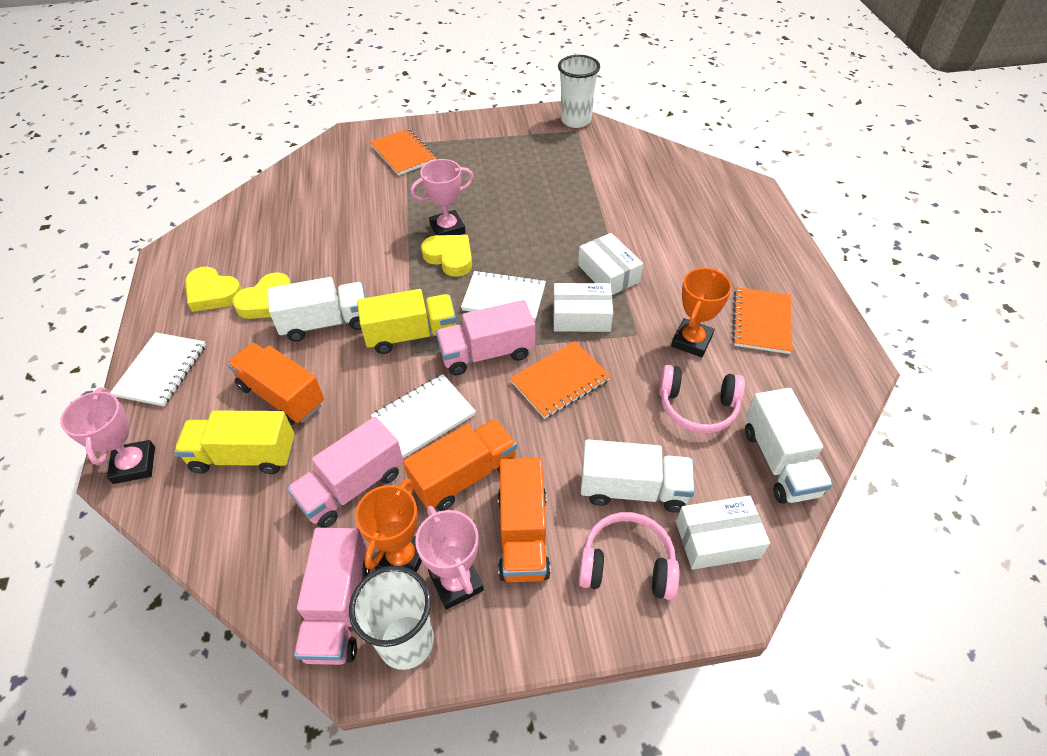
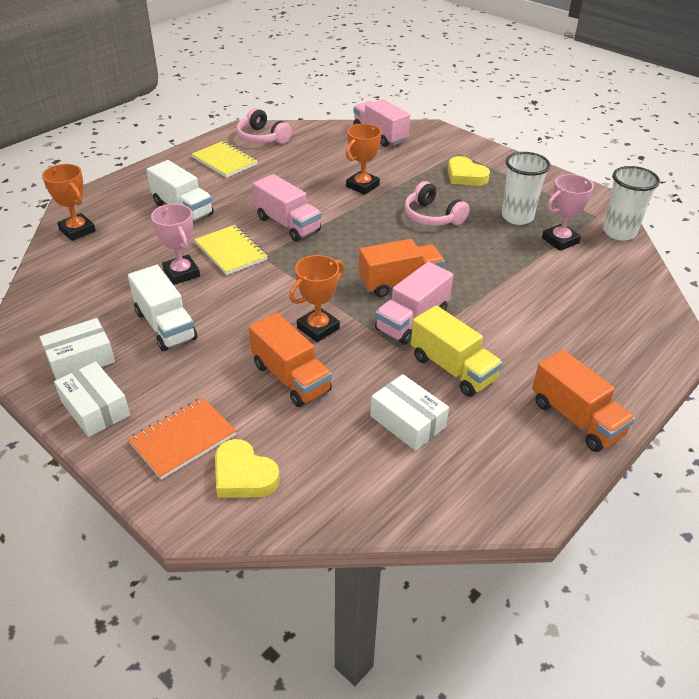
orange notebook: [370,129,436,175] [510,341,611,419] [732,287,792,354] = 3 -> [128,397,236,480] = 1
orange trophy: [355,479,422,573] [671,268,732,357] = 2 -> [42,164,96,241] [289,255,344,342] [346,124,382,195] = 3
pink trophy: [60,387,155,484] [410,159,474,235] [415,506,484,610] = 3 -> [151,204,200,285] [542,174,595,251] = 2
white notebook: [110,332,206,406] [371,374,476,458] [461,270,546,321] = 3 -> none = 0
white truck: [268,277,366,342] [581,439,695,512] [745,388,833,504] = 3 -> [128,265,197,351] [146,160,214,221] = 2
yellow heart: [185,267,242,312] [233,272,291,319] [421,235,472,277] = 3 -> [215,439,280,498] [448,156,490,186] = 2
yellow notebook: none = 0 -> [192,141,257,178] [194,225,268,275] = 2
yellow truck: [174,410,295,474] [357,289,456,354] = 2 -> [411,305,503,397] = 1

